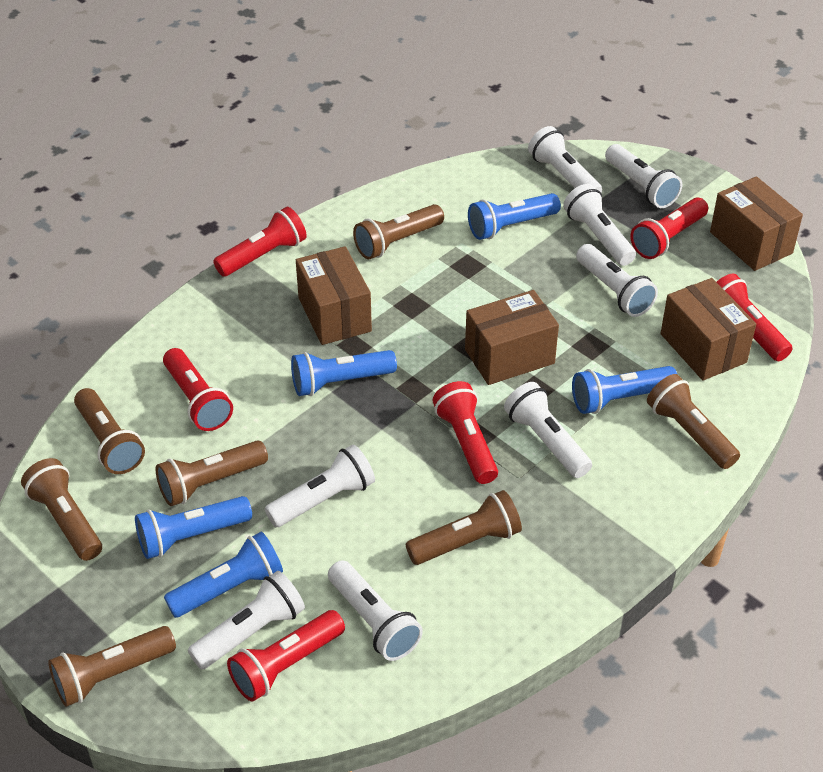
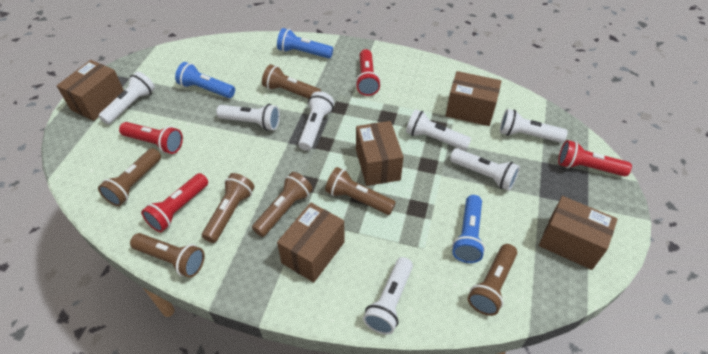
blue flashlight: [135,496,252,559] [164,532,283,618] [291,350,397,396] [468,193,561,240] [572,366,677,414] = 5 -> [175,62,235,98] [277,28,333,59] [452,195,485,263] = 3
brown box: [296,246,372,345] [465,290,559,385] [661,278,756,380] [710,176,803,271] = 4 -> [57,60,124,121] [277,203,345,282] [356,121,404,186] [445,71,501,126] [539,196,617,270] = 5
red flashlight: [163,348,233,431] [213,207,307,277] [227,610,345,702] [432,381,498,484] [630,197,708,259] [717,273,793,361] = 6 -> [119,122,183,154] [141,173,208,232] [355,49,381,96] [558,140,632,177] = 4
white flashlight: [188,571,305,670] [265,444,375,527] [328,560,423,661] [504,382,592,478] [528,126,602,192] [563,184,636,266] [576,244,658,317] [605,144,682,208] = 8 -> [98,72,155,125] [216,104,280,131] [298,91,334,151] [363,257,413,335] [406,109,471,151] [450,148,520,191] [500,109,567,143] = 7

